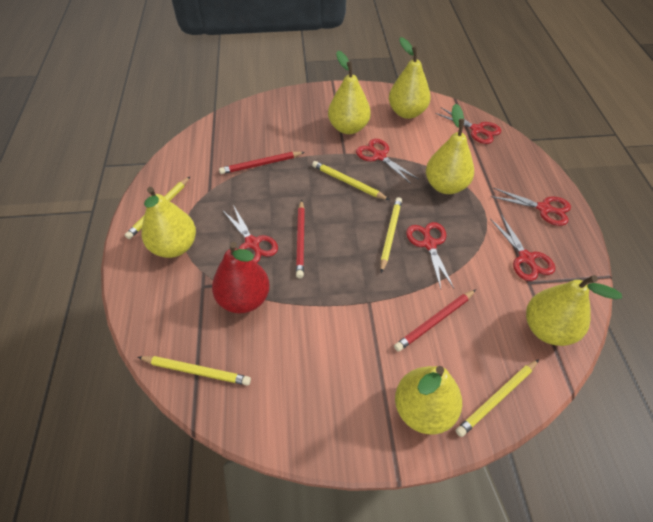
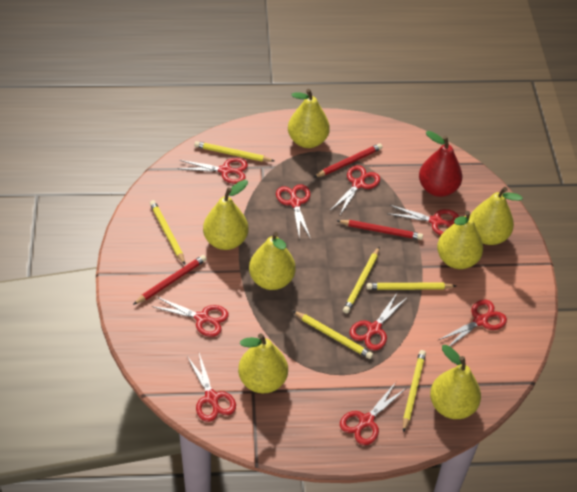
red scissors: [222,205,278,263] [356,139,418,184] [406,222,454,289] [435,107,501,144] [490,188,571,226] [490,215,555,281] = 6 -> [151,297,229,337] [178,158,248,184] [187,353,236,422] [276,184,311,239] [330,165,380,215] [340,382,405,445] [350,293,408,351] [389,205,459,235] [439,300,507,347] = 9
yellow pear: [142,187,196,258] [328,51,371,134] [389,37,431,119] [395,366,462,434] [426,104,474,194] [526,275,622,346] = 6 -> [203,180,248,250] [238,334,288,393] [249,232,296,290] [288,89,330,148] [430,345,481,419] [437,211,483,269] [470,187,522,245] = 7
yellow pencil: [125,177,190,239] [138,356,251,386] [312,161,389,200] [380,197,402,273] [456,359,539,437] = 5 -> [150,200,185,265] [194,141,274,162] [293,311,373,359] [343,246,380,314] [366,283,456,290] [403,350,426,433] = 6

